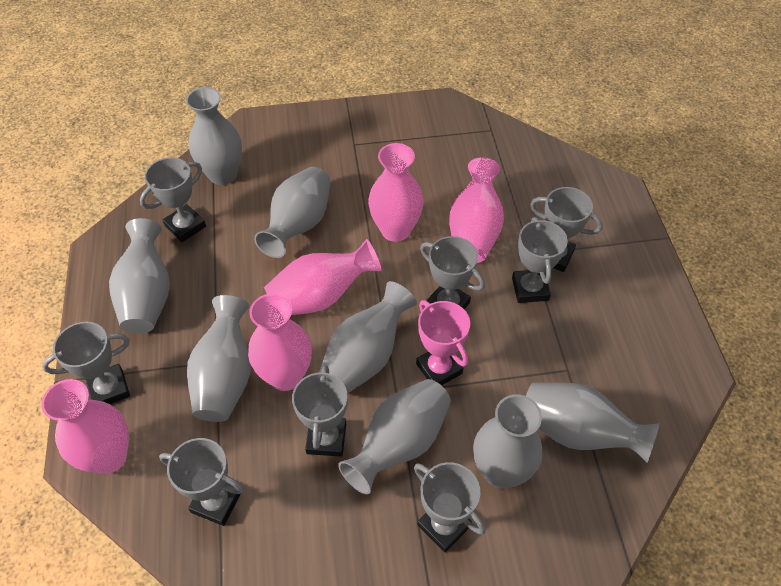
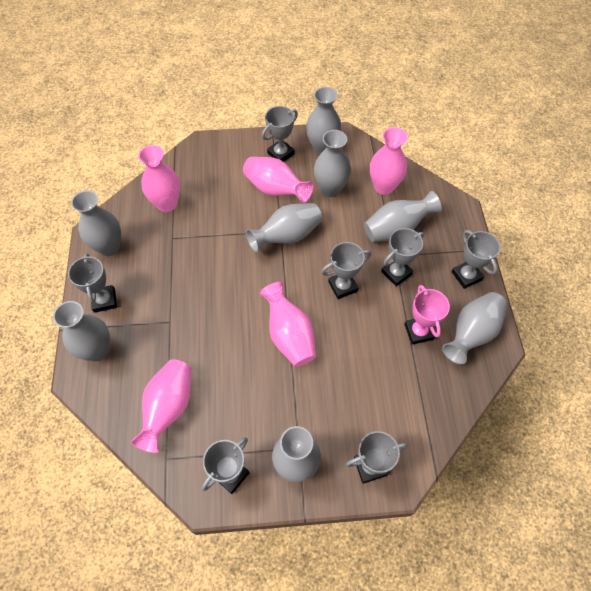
grey trophy: [42,322,130,404] [140,157,206,242] [159,438,244,526] [292,365,347,457] [414,462,486,552] [420,236,485,309] [512,217,568,303] [530,187,603,272] = 8 -> [68,253,117,313] [202,437,249,494] [262,106,298,162] [321,242,371,299] [346,431,408,484] [381,228,424,286] [452,230,500,289] = 7

